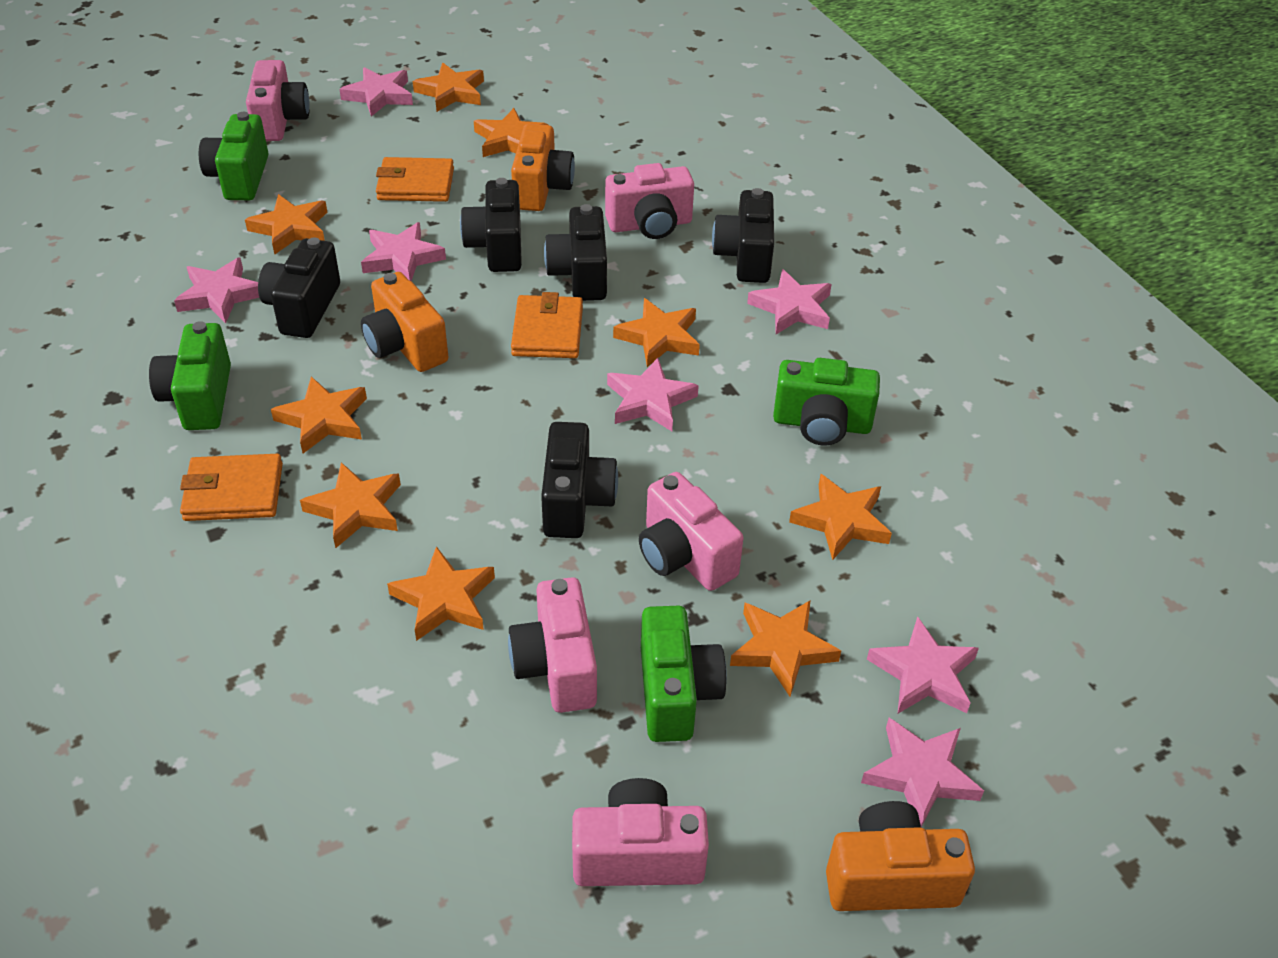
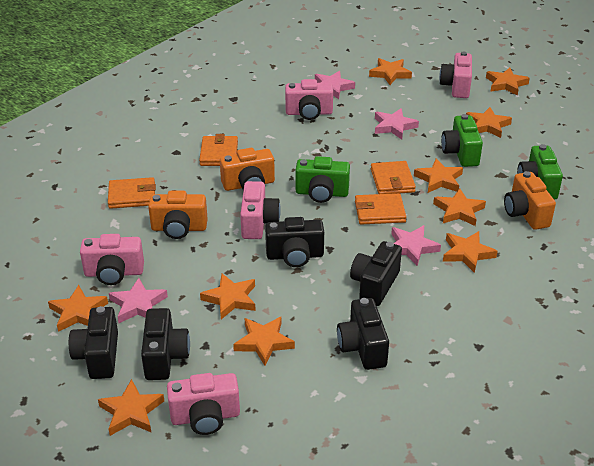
green camera: [149,321,231,430] [199,112,269,200] [641,606,727,742] [773,358,880,446] = 4 -> [295,156,350,203] [441,114,483,167] [517,144,563,200] = 3
orange star: [245,194,327,254] [271,377,367,453] [300,462,401,548] [387,546,495,641] [413,63,484,112] [474,108,548,157] [613,298,700,367] [730,600,841,696] [789,474,892,560] = 9 -> [48,285,108,332] [98,379,164,436] [200,273,256,319] [233,317,295,366] [369,58,412,85] [414,158,463,193] [433,189,486,226] [443,231,498,273] [466,107,512,138] [486,67,530,96] = 10
orange wallet: [180,454,283,521] [376,157,454,202] [511,292,583,358] = 3 -> [108,177,156,209] [199,134,238,166] [355,193,406,224] [371,161,416,194] = 4
pink star: [174,257,259,324] [339,67,413,116] [361,222,446,281] [607,358,699,431] [747,269,832,334] [861,718,984,827] [867,616,979,713] = 7 -> [109,278,168,323] [315,71,355,99] [375,108,419,139] [391,225,441,266] = 4

